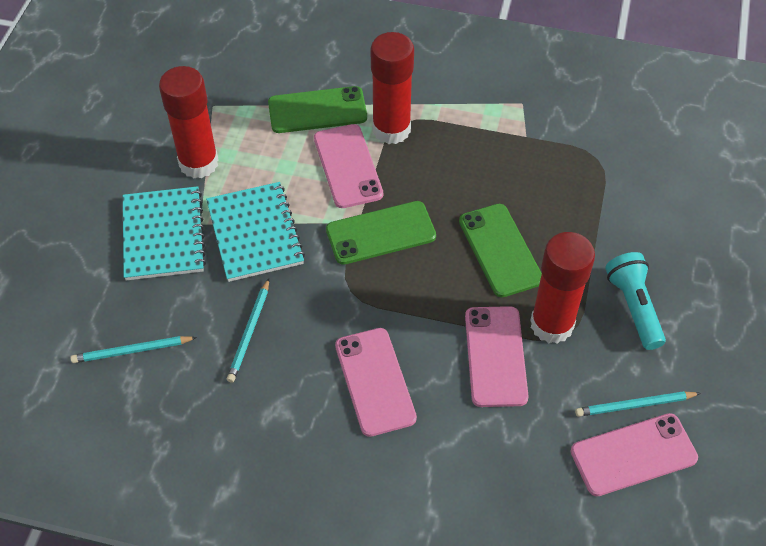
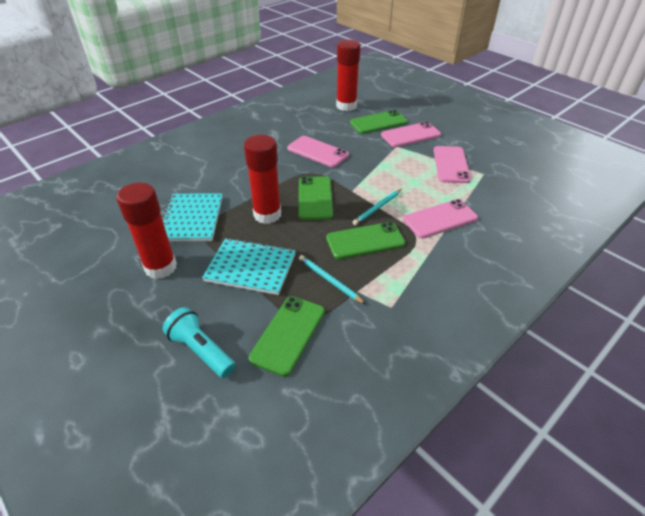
green phone: [268,86,367,133] [326,201,436,265] [459,204,542,297] = 3 -> [249,296,325,377] [298,176,333,220] [326,222,405,259] [350,110,408,134] = 4
turquoise pencil: [70,336,197,363] [227,278,269,383] [575,391,701,417] = 3 -> [299,255,365,304] [353,189,402,225] = 2

